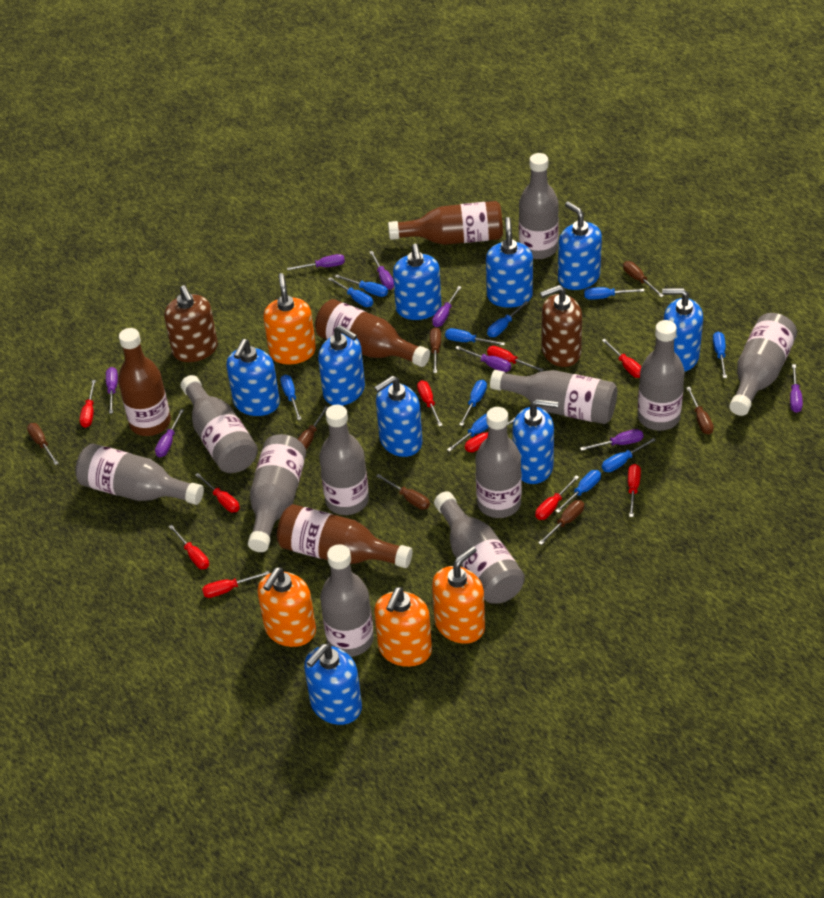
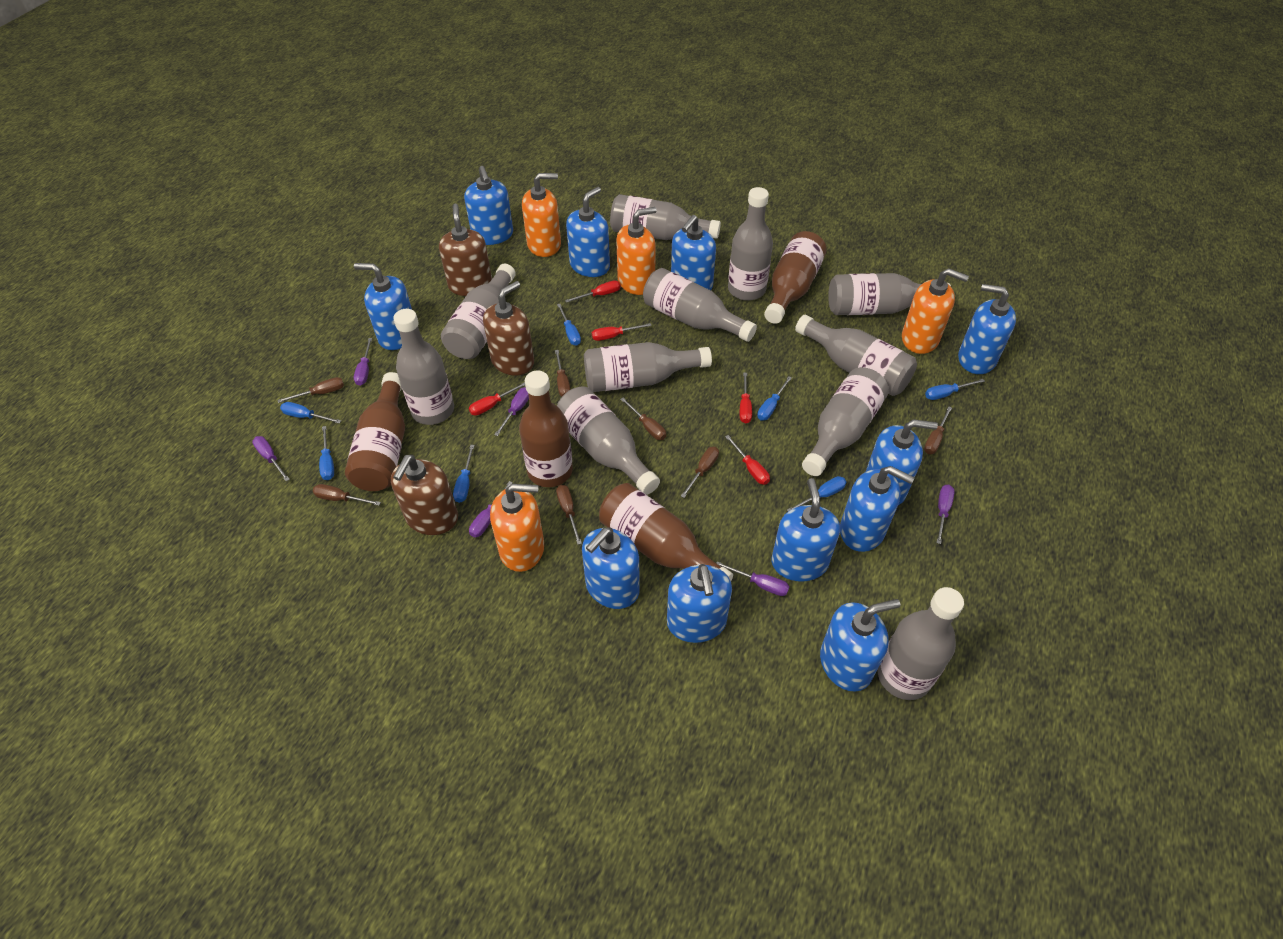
blue screwdriver: [280,375,301,420] [328,277,373,307] [335,275,388,297] [445,328,505,346] [447,413,488,452] [459,380,487,426] [487,301,529,337] [556,470,601,513] [584,287,644,300] [602,438,656,472] [713,332,727,378] = 11 -> [280,402,341,424] [319,426,334,480] [453,445,475,503] [557,304,581,346] [757,376,792,421] [787,476,846,511] [925,379,985,400] = 7
blue soap dispenser: [226,339,280,416] [304,644,362,725] [318,325,365,406] [374,376,422,457] [393,244,442,320] [486,217,533,308] [512,399,558,484] [558,201,602,290] [662,288,703,371] = 9 -> [354,263,412,350] [464,166,513,245] [566,187,610,277] [582,527,640,609] [667,564,732,643] [671,215,716,290] [772,478,840,582] [820,599,900,691] [840,466,915,552] [866,419,938,505] [958,284,1016,374] = 11
brown soap dispenser: [164,285,218,362] [540,285,582,367] = 2 -> [391,455,458,535] [439,204,492,296] [483,281,534,375] = 3
purple screwdriver: [106,367,118,414] [155,409,184,457] [287,254,345,271] [370,251,394,290] [432,286,461,327] [455,346,511,372] [580,429,643,451] [790,364,803,413] = 8 -> [252,436,290,481] [354,338,372,386] [469,481,513,537] [494,387,529,436] [716,561,790,596] [936,485,955,544] = 6
red screwdriver: [80,380,96,428] [169,525,209,569] [195,473,240,512] [202,571,270,598] [417,381,443,426] [465,418,515,452] [487,346,544,372] [535,475,579,520] [602,339,641,378] [628,464,641,517] = 10 -> [469,382,525,416] [565,280,621,303] [592,323,652,341] [725,435,770,485] [740,373,752,423] = 5

